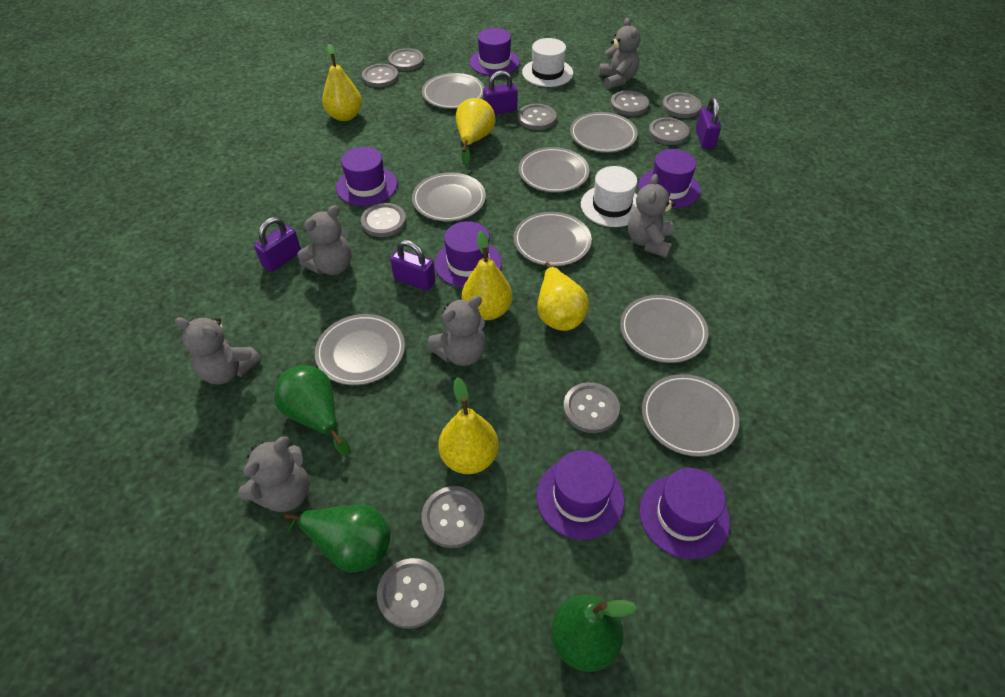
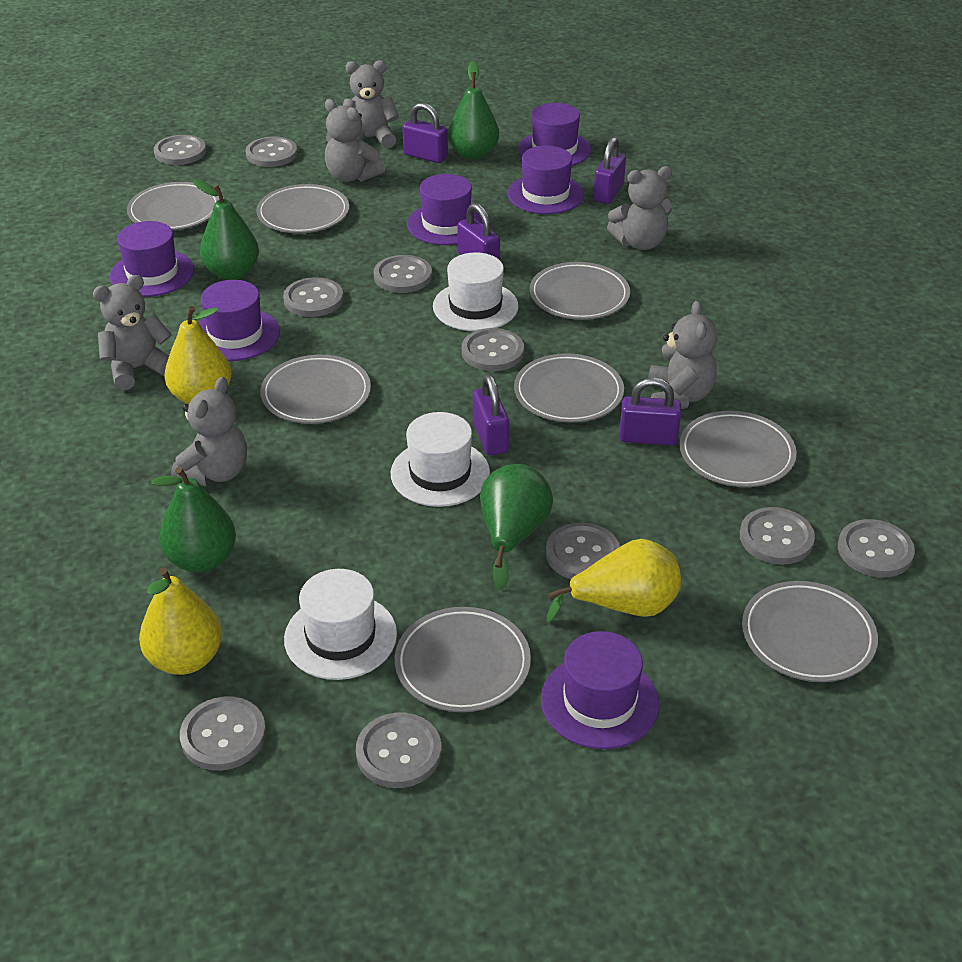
green pear: [274,366,350,456] [284,505,391,572] [551,594,637,672] = 3 -> [151,467,236,572] [193,180,259,280] [448,61,499,160] [480,464,553,590] = 4
purple padlock: [254,217,301,272] [390,240,436,291] [483,70,518,114] [696,97,721,149] = 4 -> [402,103,448,163] [457,203,500,260] [473,374,509,455] [593,137,626,204] [619,377,681,446] = 5
white hat: [522,38,573,87] [581,166,637,227] = 2 -> [284,569,397,680] [391,412,490,507] [433,252,518,331] = 3
yellow pear: [322,44,362,121] [438,377,499,474] [456,98,496,166] [462,231,512,320] [537,262,589,331] = 5 -> [139,567,222,675] [164,306,231,405] [547,539,681,622] = 3

